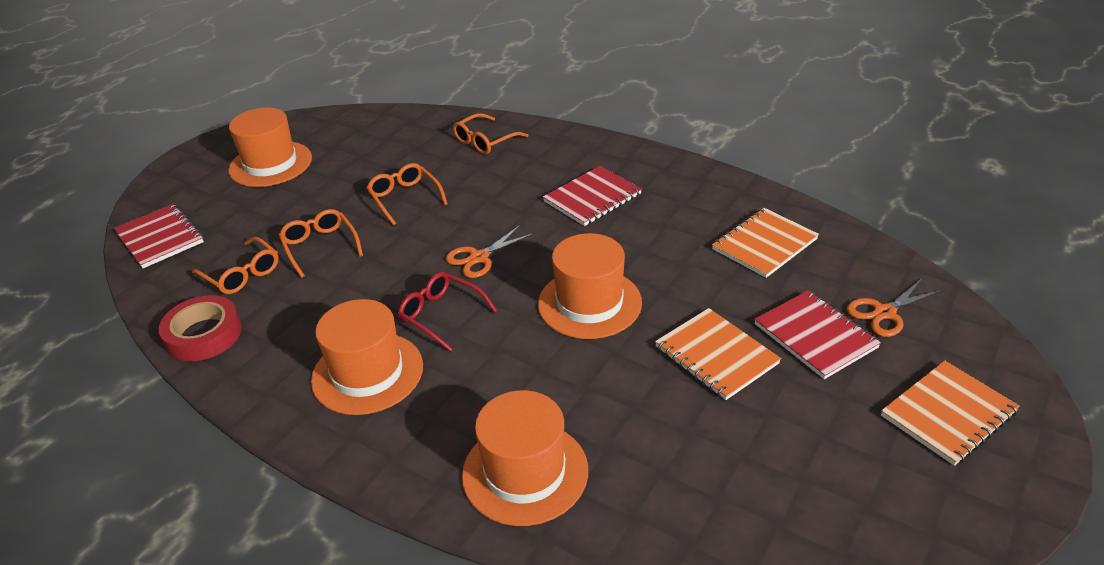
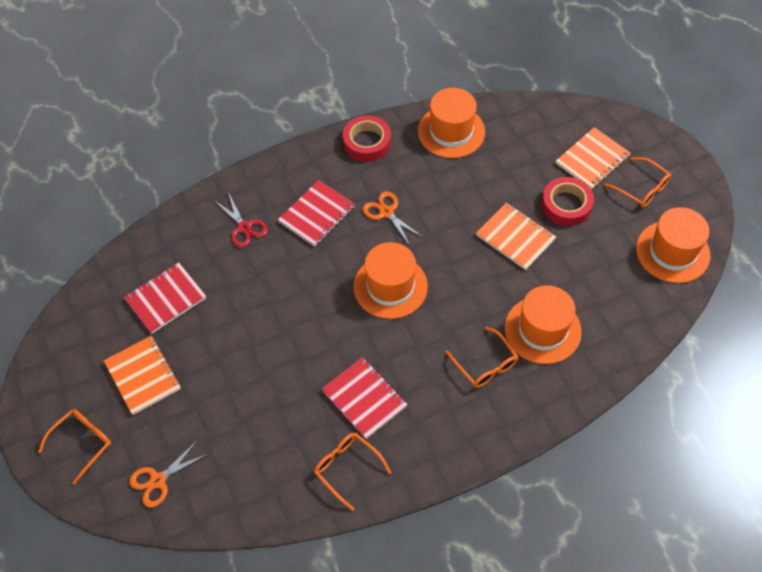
red glasses: [398,272,497,352] = 1 -> none = 0
red scissors: none = 0 -> [214,192,268,248] = 1
red tape: [159,295,242,362] = 1 -> [343,115,391,162] [541,177,594,226] = 2

